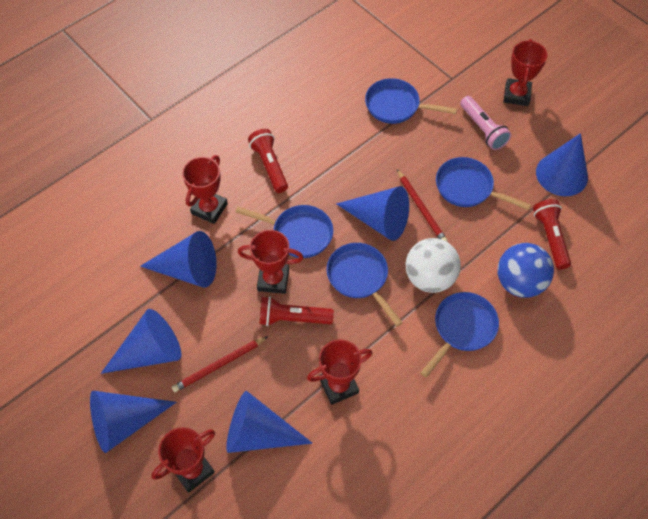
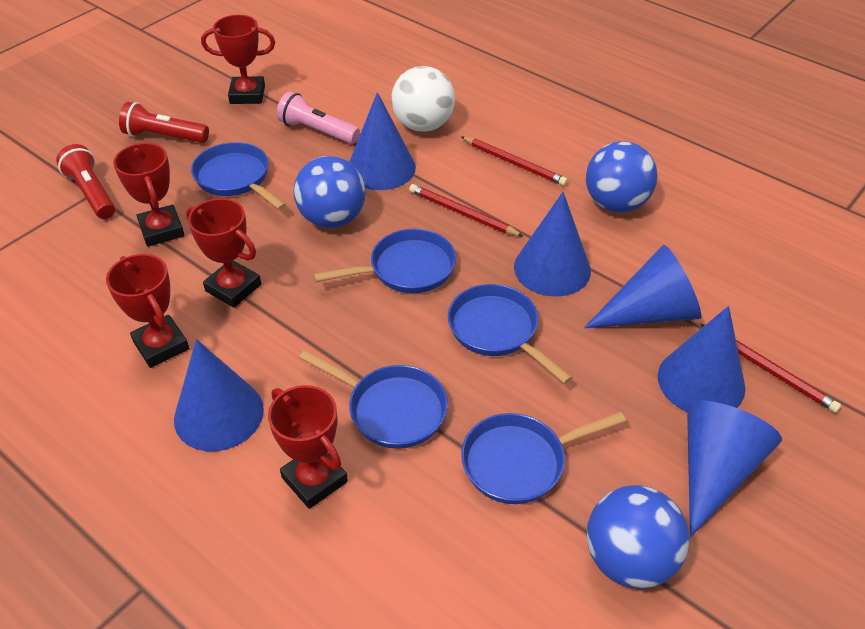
blue ball: [498,243,554,298] = 1 -> [293,156,366,228] [586,141,658,212] [587,485,690,589] = 3
red flashlight: [248,129,288,193] [259,296,334,326] [533,199,571,270] = 3 -> [56,144,115,219] [119,102,209,143] = 2
red pencil: [172,336,269,392] [397,169,448,242] = 2 -> [409,184,524,237] [461,136,568,186] [700,323,841,413] = 3

